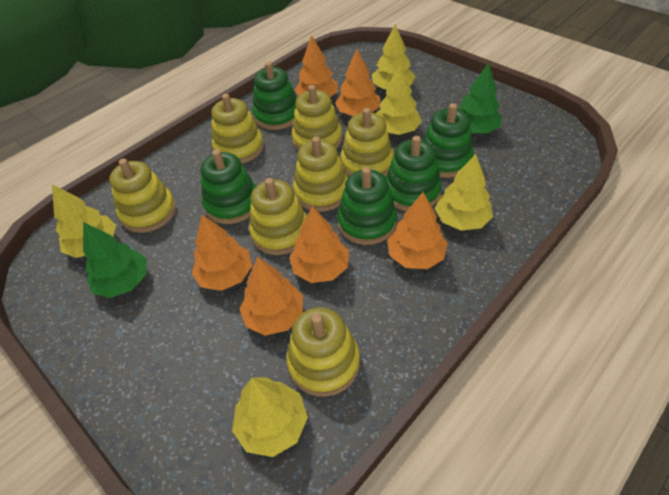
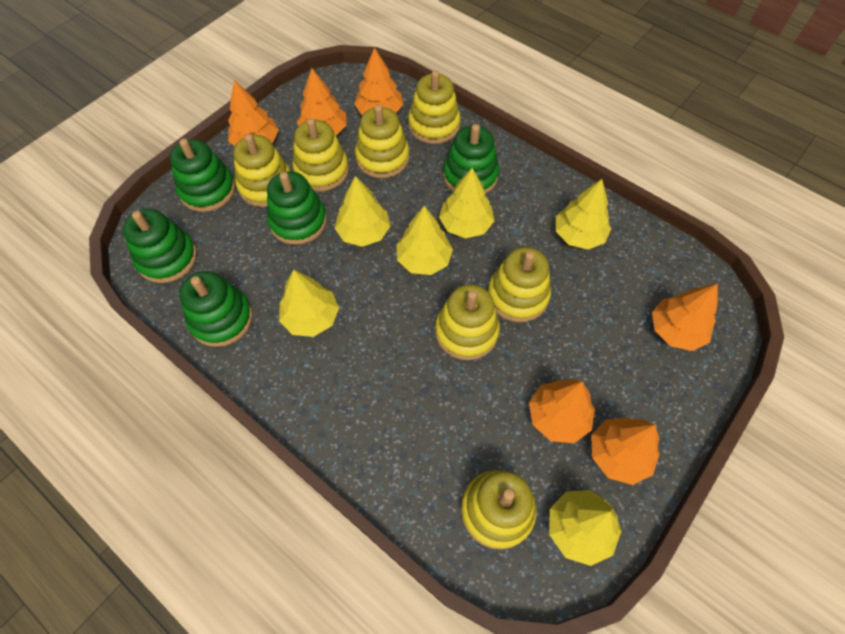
green tree: [83,222,147,298] [459,63,502,133] = 2 -> none = 0
yellow tree: [52,184,116,258] [232,377,308,457] [372,24,415,89] [376,65,422,135] [435,154,493,231] = 5 -> [279,269,339,337] [335,176,390,247] [396,206,453,275] [439,168,494,239] [549,490,621,566] [556,179,611,249] = 6

